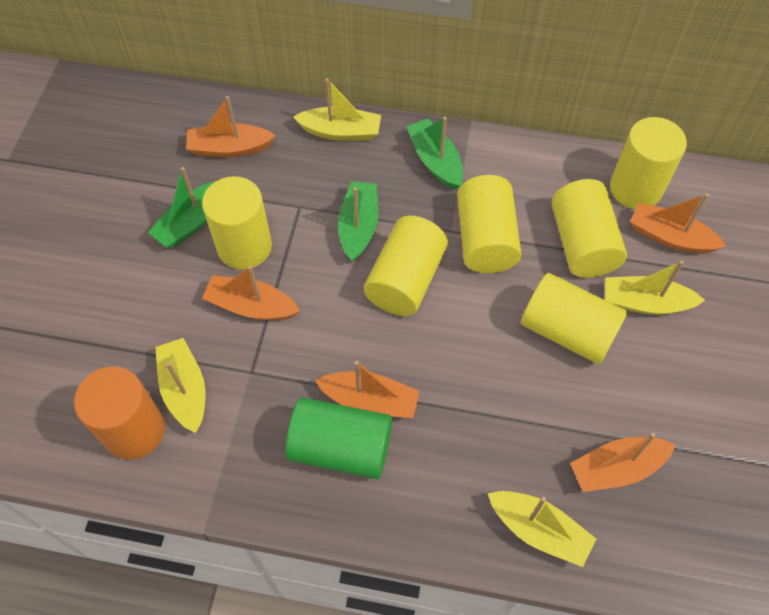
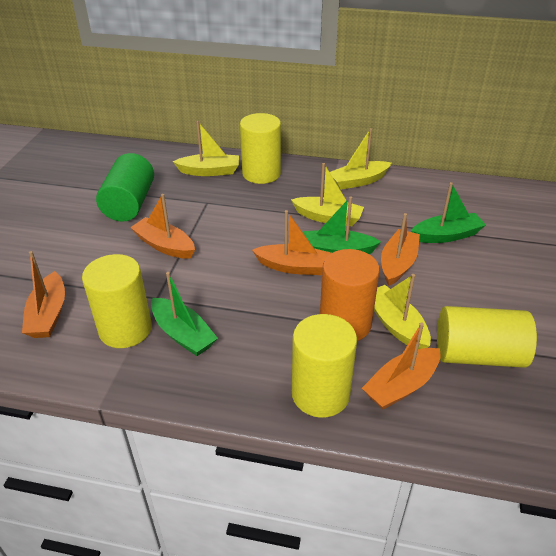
yellow cylinder: [202,176,272,269] [364,215,448,316] [457,175,522,273] [521,273,627,364] [552,179,627,278] [610,117,687,209] = 6 -> [82,254,152,348] [240,113,281,184] [292,314,357,418] [437,306,537,368] = 4

